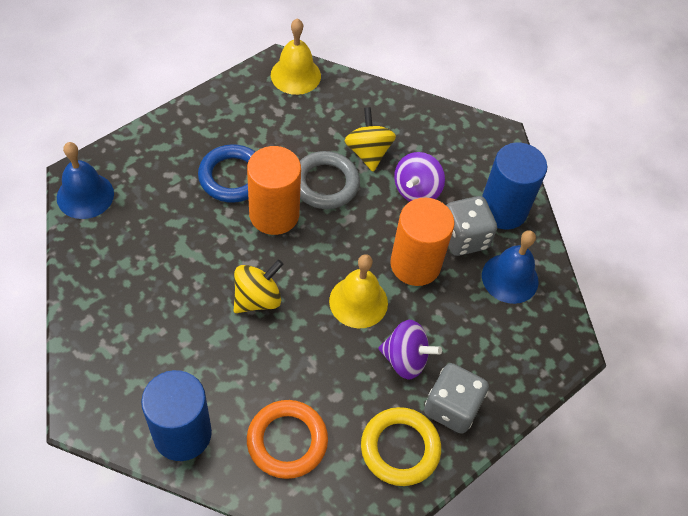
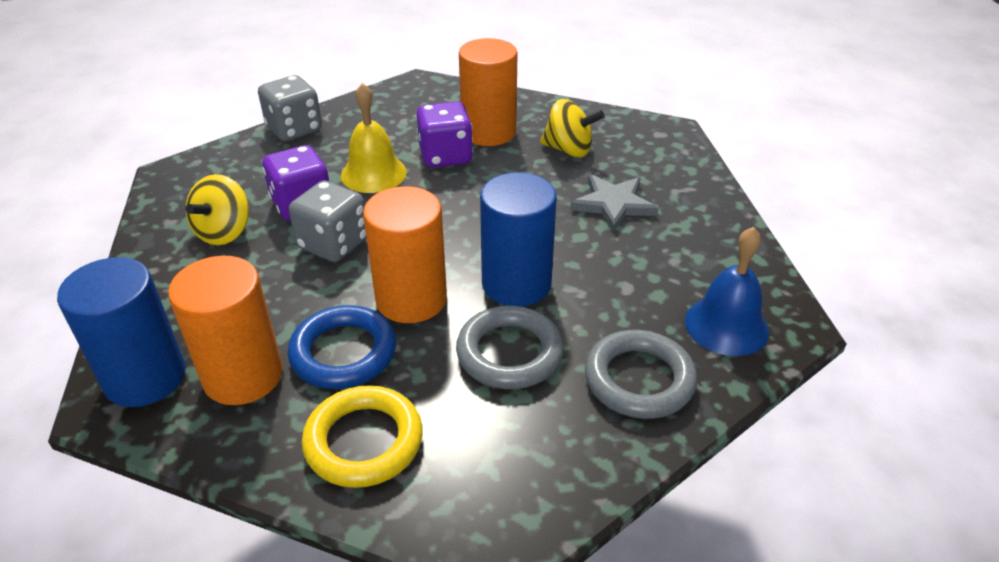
blue bell: [57,142,114,219] [482,230,538,304] = 2 -> [685,227,769,356] = 1
grey ring: [300,151,360,209] = 1 -> [456,306,564,389] [585,330,697,419] = 2
grey star: none = 0 -> [570,174,659,232] = 1
orange cylinder: [247,146,301,235] [390,198,455,286] = 2 -> [168,256,283,405] [363,186,447,323] [459,38,518,146] = 3
orange ring: [247,400,328,479] = 1 -> none = 0
purple dice: none = 0 -> [262,145,329,221] [417,101,473,168] = 2
purple spinning top: [378,320,442,379] [394,152,445,201] = 2 -> none = 0
yellow bell: [271,18,321,95] [329,254,388,328] = 2 -> [341,83,407,193] = 1

